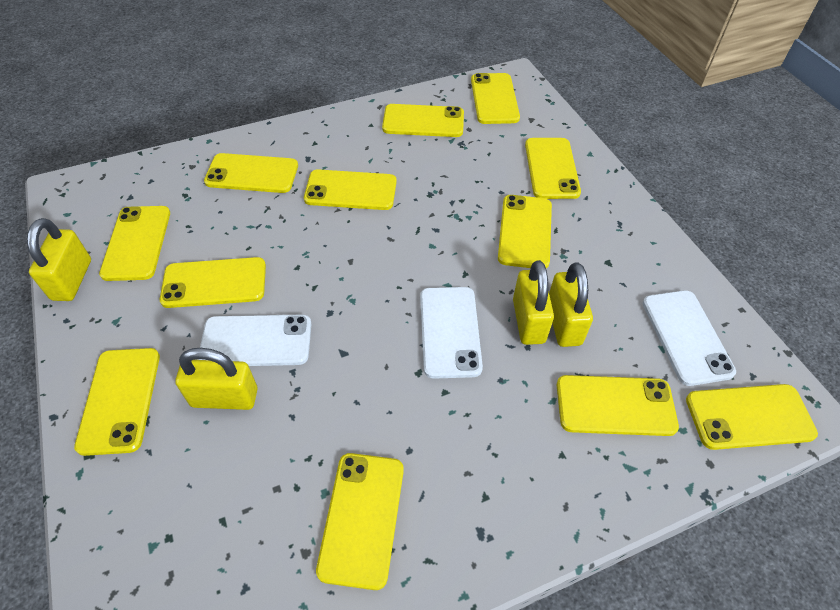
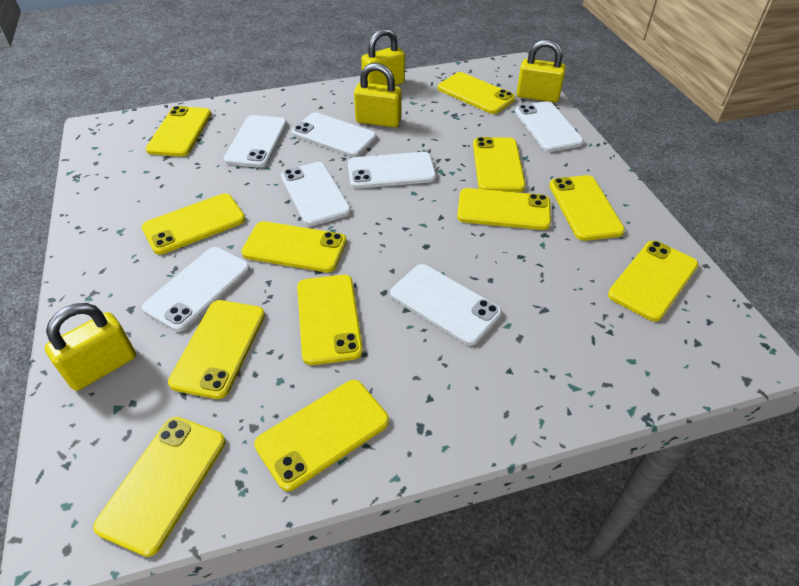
white phone: [198,314,311,366] [420,287,483,379] [643,290,736,386] = 3 -> [142,247,250,332] [224,115,287,168] [281,162,351,226] [291,112,376,157] [348,152,436,189] [390,264,502,346] [515,101,584,152] = 7

